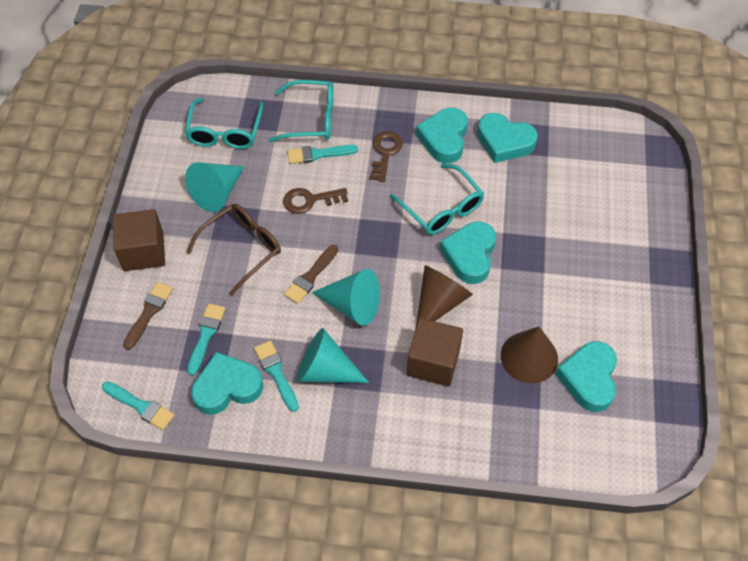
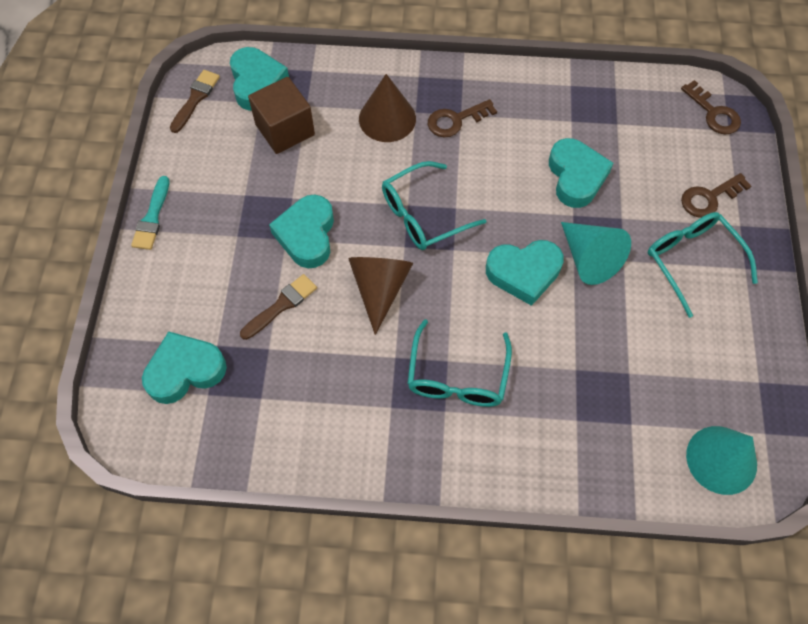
brown cube: [113,209,165,271] [407,318,463,386] = 2 -> [248,77,315,154] = 1
brown glasses: [186,204,281,295] = 1 -> none = 0
brown key: [283,188,348,214] [370,131,403,182] = 2 -> [428,99,497,137] [681,80,741,135] [681,173,751,218] = 3
turquoise brush: [102,381,175,430] [187,303,226,376] [254,340,299,412] [287,145,358,164] = 4 -> [131,176,169,250] = 1
turquoise cone: [185,162,244,212] [297,328,369,383] [312,269,380,326] = 3 -> [561,222,631,285] [686,426,757,495] = 2

